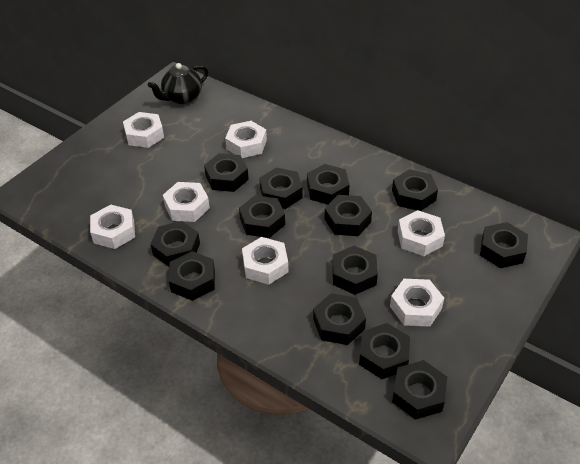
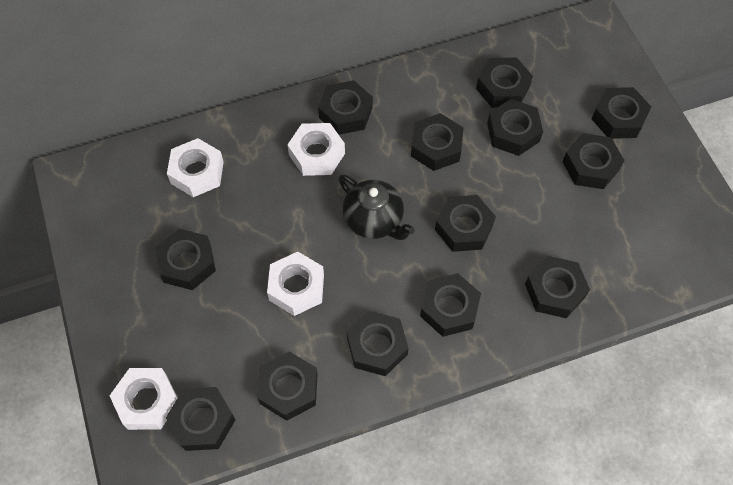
white nut: [90,205,135,249] [123,112,164,148] [163,182,210,222] [225,121,267,158] [242,237,288,285] [390,279,444,327] [398,210,445,256] = 7 -> [109,368,178,430] [167,138,224,197] [267,252,324,316] [287,123,345,176] = 4

